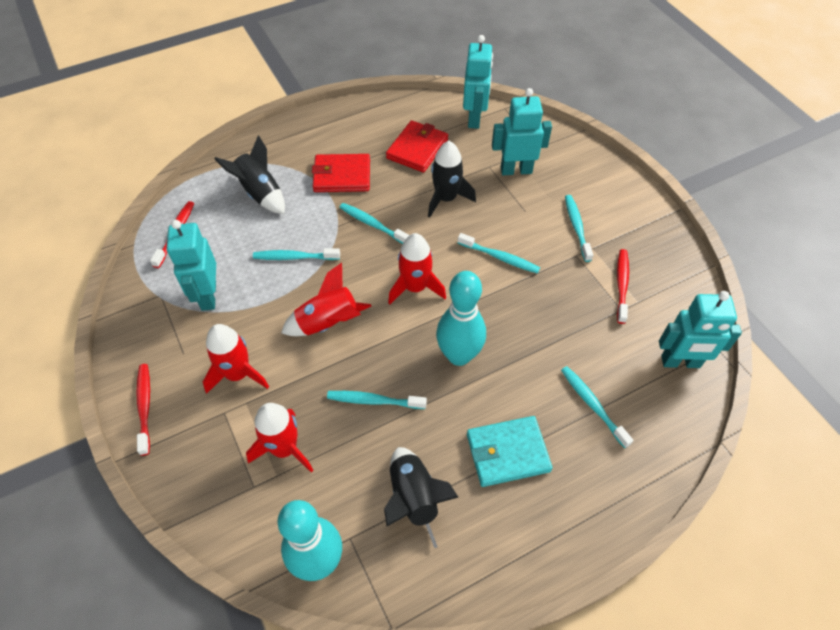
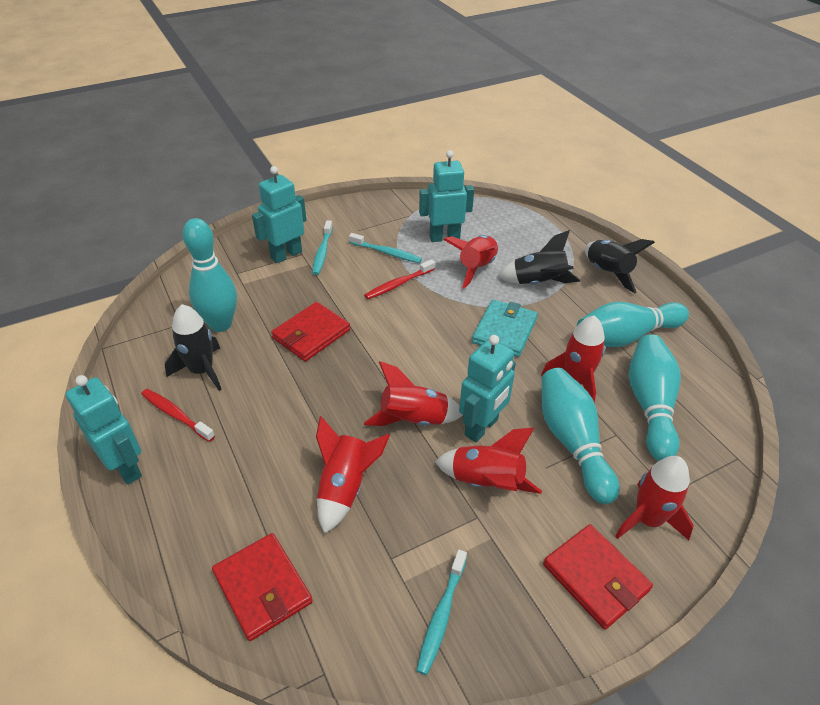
red rocket: [203,324,269,394] [246,403,313,472] [281,263,372,336] [388,233,446,304] = 4 -> [316,416,390,534] [364,361,463,426] [435,428,542,494] [444,235,498,289] [541,315,605,402] [615,456,694,540] = 6
red toothbrush: [136,364,150,456] [150,201,194,268] [617,249,629,324] = 3 -> [141,389,215,442] [364,259,435,299] = 2
red wallet: [312,154,370,192] [386,120,448,173] = 2 -> [212,533,312,641] [271,302,350,361] [543,524,653,630] = 3
turquoise bowling pin: [277,500,342,581] [436,271,486,366] = 2 -> [183,218,237,332] [541,368,619,504] [577,302,689,347] [628,334,681,461] = 4
turquoise toothbrush: [253,248,340,260] [327,391,427,409] [339,203,409,244] [458,233,540,274] [561,366,634,448] [565,195,593,262] = 6 -> [312,220,333,275] [349,233,422,263] [416,550,467,675] = 3

